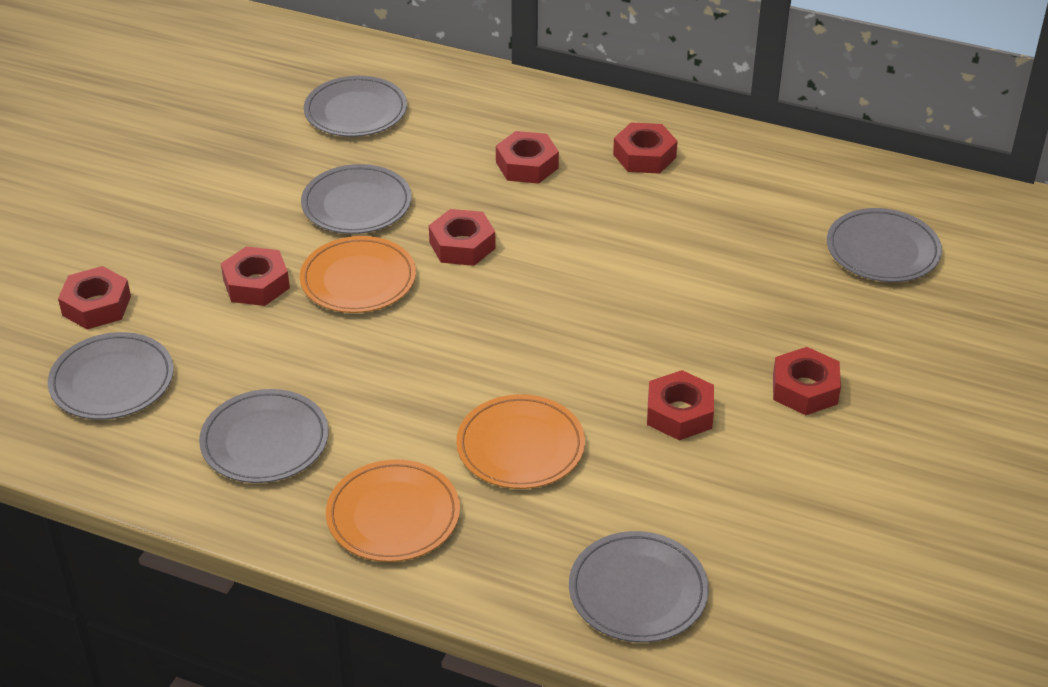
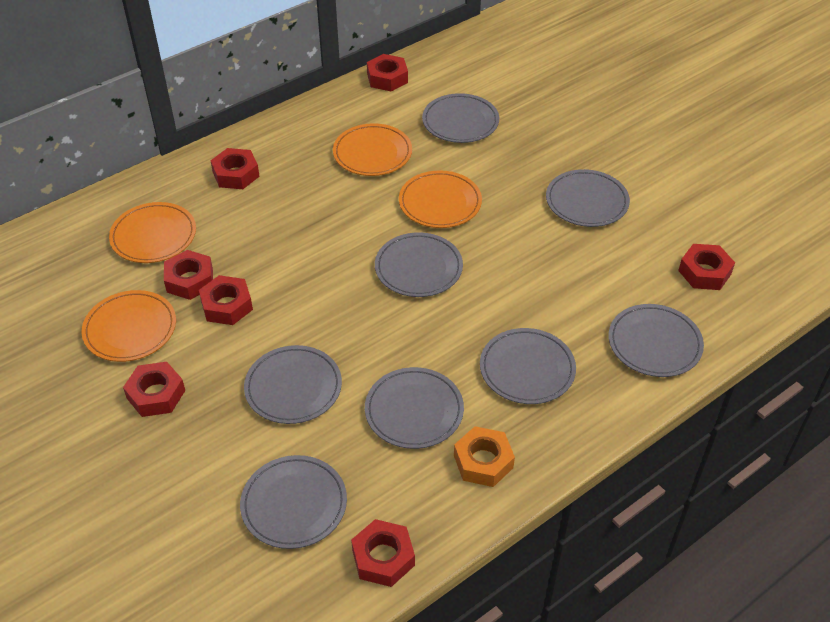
grey plate: [48,332,174,420] [199,389,329,483] [301,164,412,234] [304,76,407,137] [569,531,709,643] [827,208,942,282] = 6 -> [240,455,347,549] [244,345,342,424] [365,367,464,449] [375,232,463,297] [422,93,499,143] [480,328,576,404] [546,169,630,227] [608,304,704,377] = 8
orange nut: none = 0 -> [454,426,515,487] = 1
orange plate: [300,236,416,313] [326,459,460,562] [456,394,585,489] = 3 -> [81,290,176,362] [109,202,196,263] [333,123,412,176] [399,170,482,228] = 4

